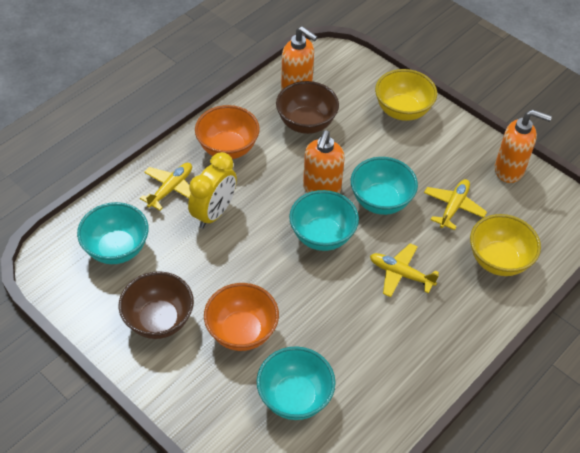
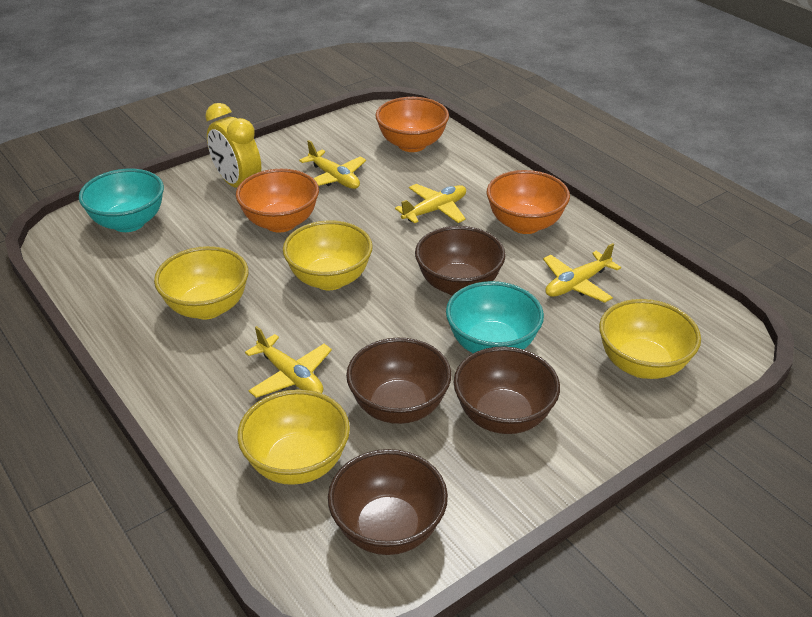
brown bowl: [119,271,194,339] [276,81,339,134] = 2 -> [328,449,448,555] [346,338,451,424] [415,226,506,296] [454,346,560,434] = 4
orange bowl: [195,105,260,159] [204,283,279,351] = 2 -> [236,169,319,232] [375,97,449,152] [487,170,570,234] = 3
orange soap dispenser: [281,26,318,90] [303,130,345,193] [495,109,552,183] = 3 -> none = 0
turquoise bowl: [77,202,149,264] [257,346,336,420] [289,190,359,251] [351,157,418,215] = 4 -> [79,169,164,232] [446,281,544,353] = 2
yellow bowl: [375,69,437,121] [470,214,541,276] = 2 -> [154,246,248,319] [237,390,350,485] [283,220,373,290] [599,299,701,379] = 4
yellow plane: [140,163,192,211] [370,243,439,297] [424,179,487,230] = 3 -> [245,326,332,398] [299,140,366,189] [395,184,466,223] [543,243,621,303] = 4

